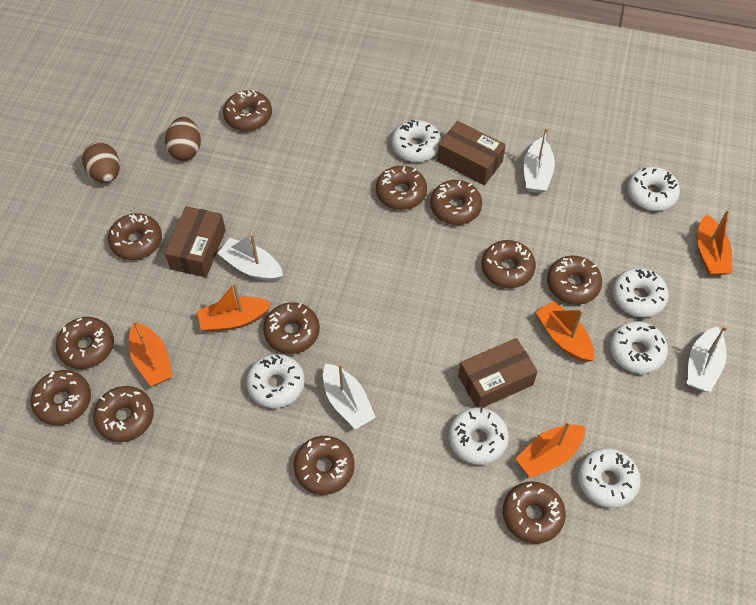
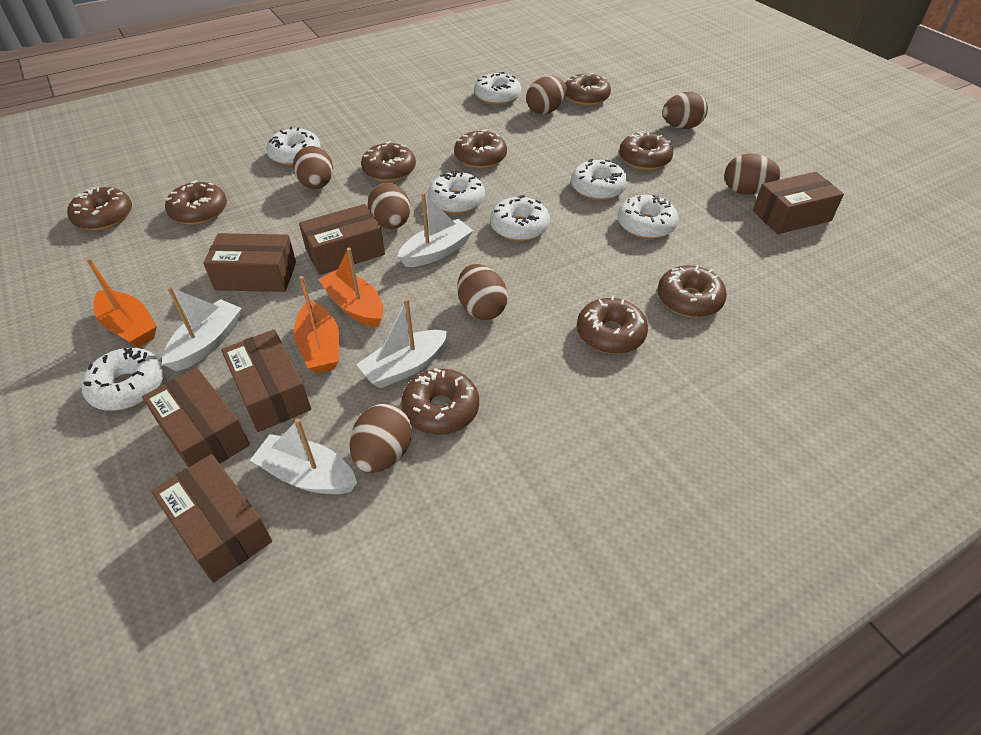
brown box: [165,206,226,277] [437,121,506,185] [458,338,538,408] = 3 -> [142,368,250,468] [151,454,272,583] [203,233,296,292] [221,330,311,432] [299,204,385,275] [753,172,844,234] = 6
brown donut: [31,370,91,425] [56,317,114,369] [93,386,154,442] [108,213,162,260] [223,90,272,131] [263,302,320,354] [294,436,354,495] [376,166,427,210] [430,180,482,225] [481,240,536,288] [503,481,566,544] [547,256,602,305] = 12 -> [67,187,132,231] [165,180,227,225] [361,141,416,182] [401,368,479,435] [454,130,507,168] [565,73,611,106] [577,296,648,354] [619,131,673,170] [657,265,727,317] = 9
brown egg: [82,142,120,183] [165,117,201,161] = 2 -> [293,146,333,189] [350,404,412,473] [368,183,410,229] [458,264,508,320] [526,76,567,114] [662,92,708,129] [725,154,781,195] = 7
orange boat: [129,320,173,386] [197,282,272,332] [515,421,586,478] [536,301,594,362] [697,209,733,275] = 5 -> [86,258,157,348] [294,276,339,374] [318,248,384,328] = 3

